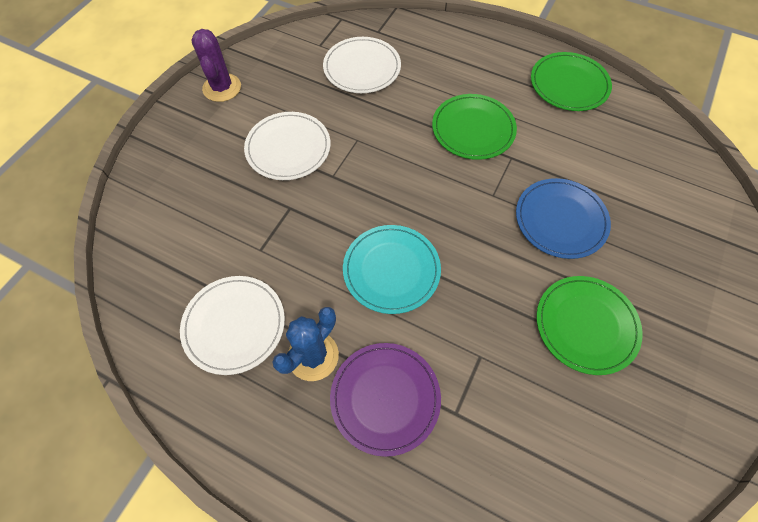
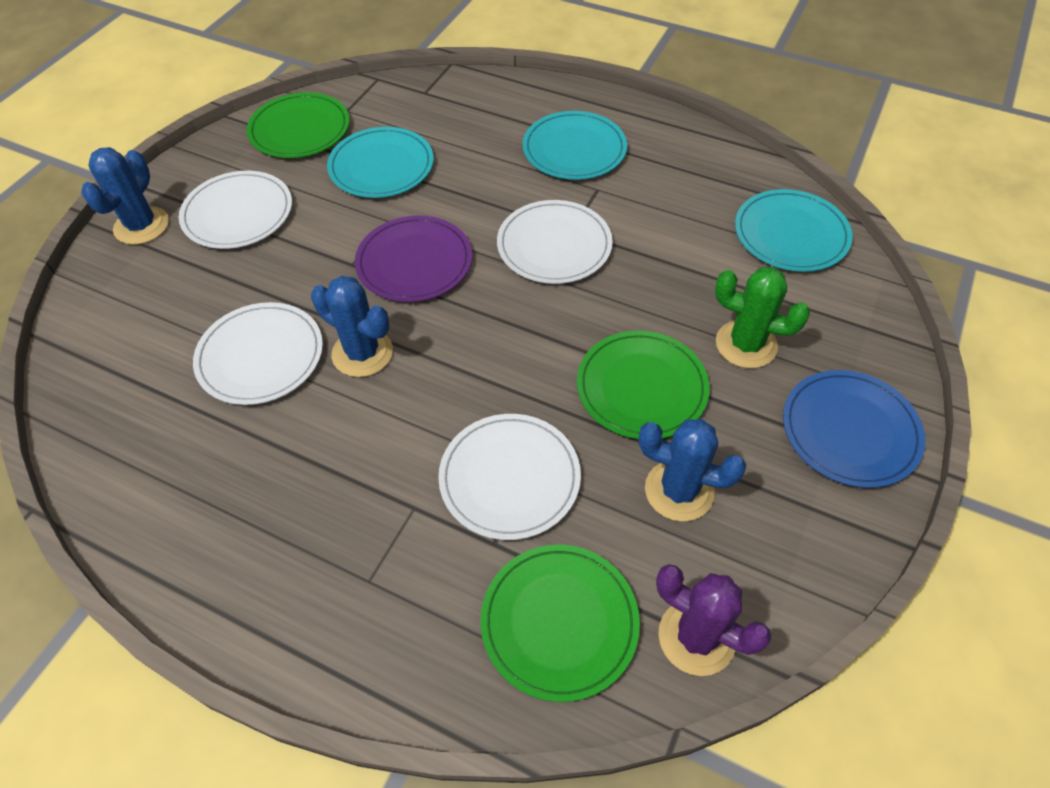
blue cactus: [272,307,339,381] = 1 -> [81,147,169,245] [311,276,393,377] [638,419,746,521] = 3
green cactus: none = 0 -> [715,267,810,368] = 1
turquoise plate: [343,225,441,314] = 1 -> [327,127,434,198] [522,111,627,180] [735,189,853,272] = 3
white plate: [180,276,285,375] [244,112,331,180] [323,37,401,93] = 3 -> [179,171,292,249] [193,302,323,405] [438,414,581,540] [497,200,613,284] = 4

